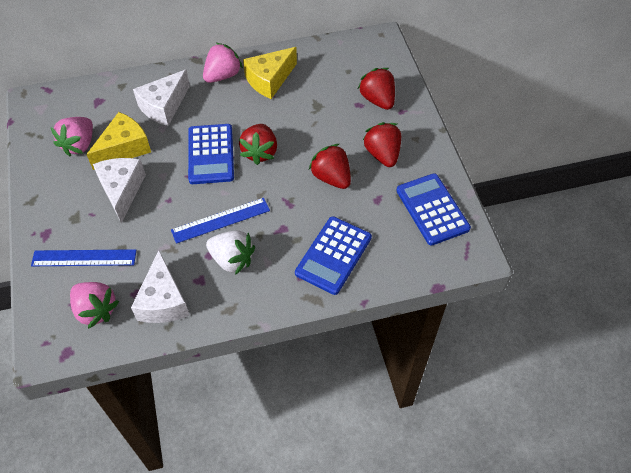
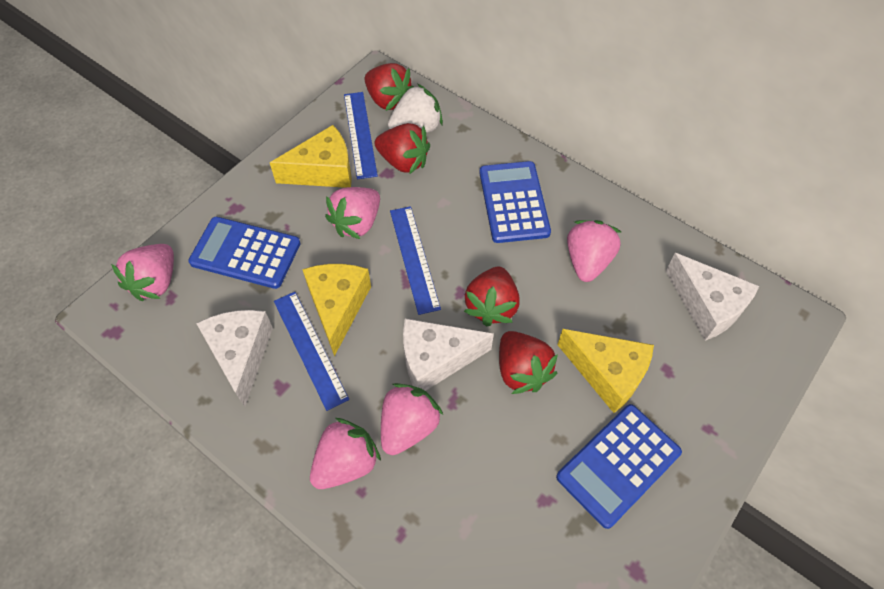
blue ruler: [31,249,136,266] [171,198,270,244] = 2 -> [274,292,349,411] [344,92,378,179] [390,206,441,315] = 3
pink strawberry: [50,117,93,156] [70,282,119,329] [203,43,243,83] = 3 -> [111,244,174,301] [310,418,381,489] [325,187,380,239] [381,383,443,455] [567,220,621,282] = 5
yellow cheese: [86,112,151,170] [243,47,297,99] = 2 -> [270,125,352,188] [302,264,371,356] [557,329,654,413] = 3

